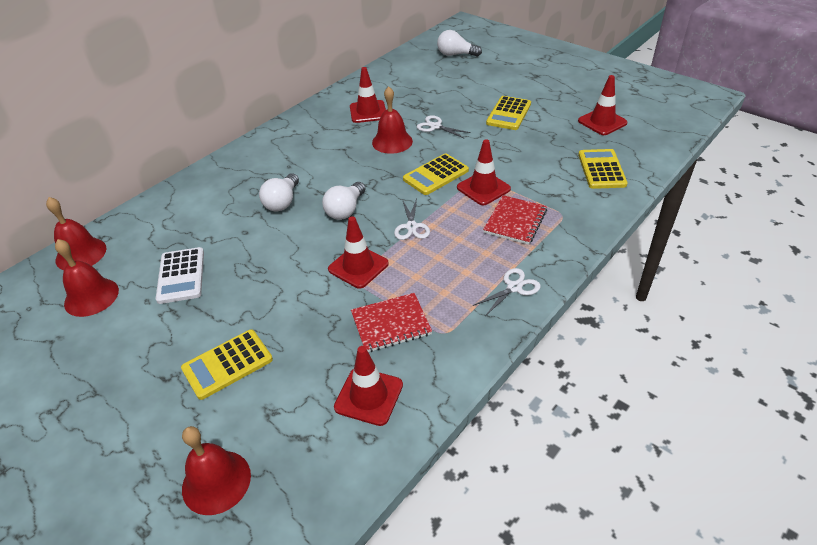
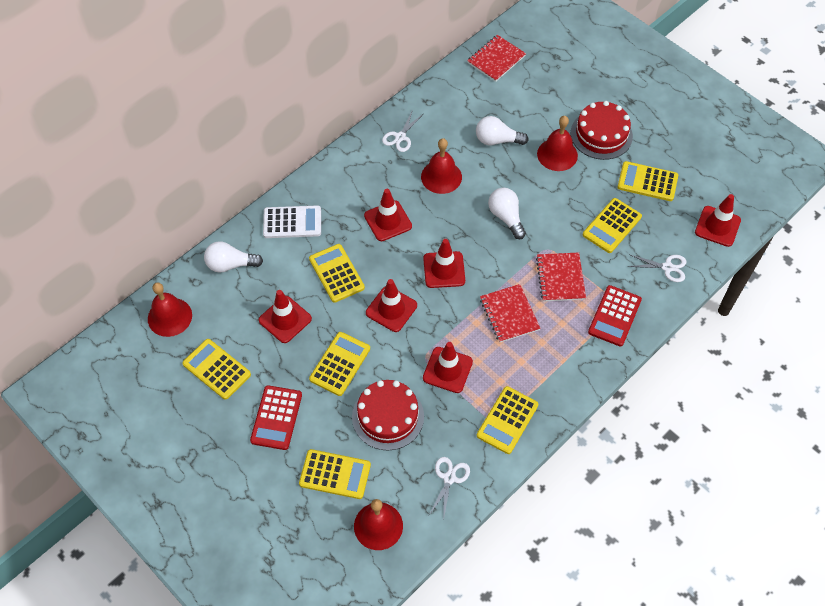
red cake: none = 0 -> [352,380,424,451] [570,101,633,160] = 2
red calculator: none = 0 -> [250,385,302,450] [588,285,642,347] = 2
red notebook: [351,293,432,352] [483,195,547,245] = 2 -> [467,35,526,82] [480,284,541,342] [536,252,586,302] = 3
red traffic cone: [328,216,389,289] [334,346,403,426] [350,67,386,123] [457,139,511,205] [578,75,628,135] = 5 -> [259,290,312,343] [364,189,412,241] [366,279,417,332] [423,239,465,288] [423,342,473,393] [695,194,741,247] = 6
yellow calculator: [181,329,273,400] [403,153,469,195] [486,96,531,130] [578,149,628,189] = 4 -> [182,339,251,400] [299,449,371,499] [309,244,365,303] [309,332,370,396] [477,386,539,454] [583,198,642,253] [617,161,678,201] = 7

